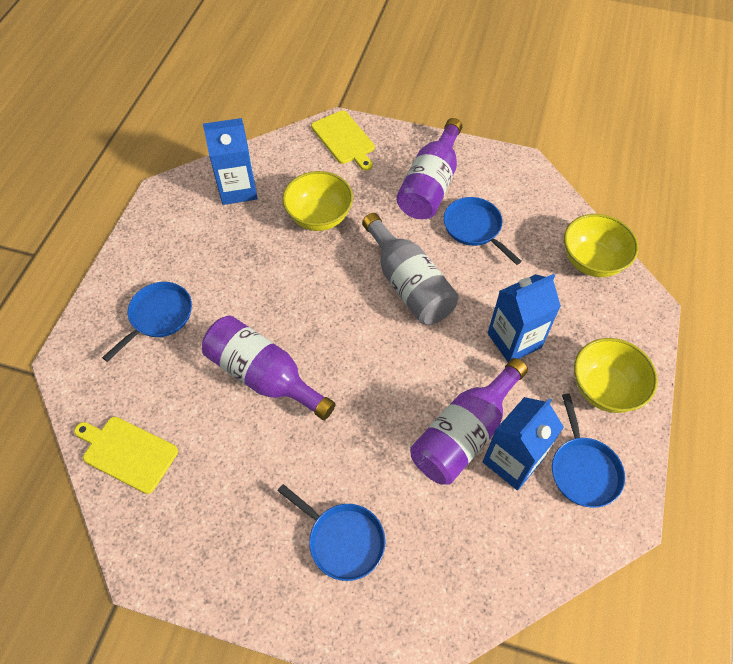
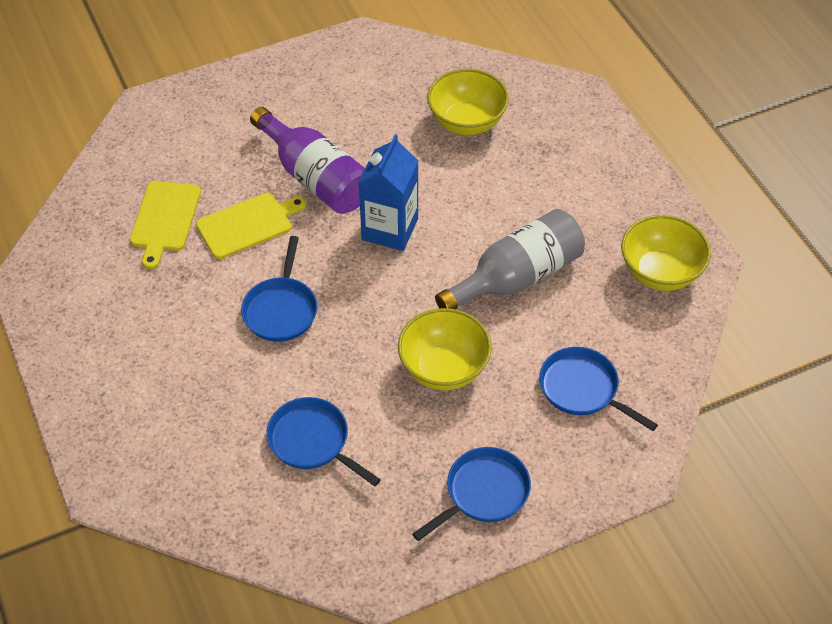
blue carton: [203,118,258,205] [483,397,564,490] [488,274,561,362] = 3 -> [359,134,419,251] = 1
purple bottle: [202,315,336,420] [396,118,462,219] [410,358,528,485] = 3 -> [250,107,365,214] = 1

